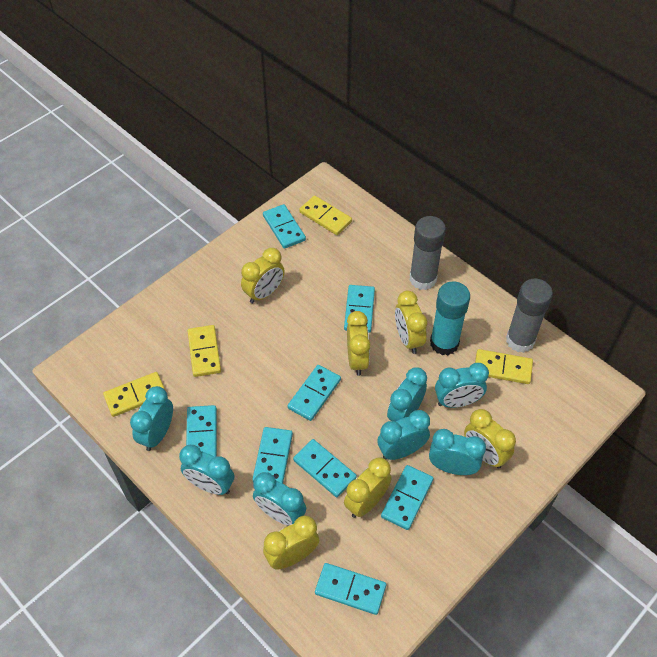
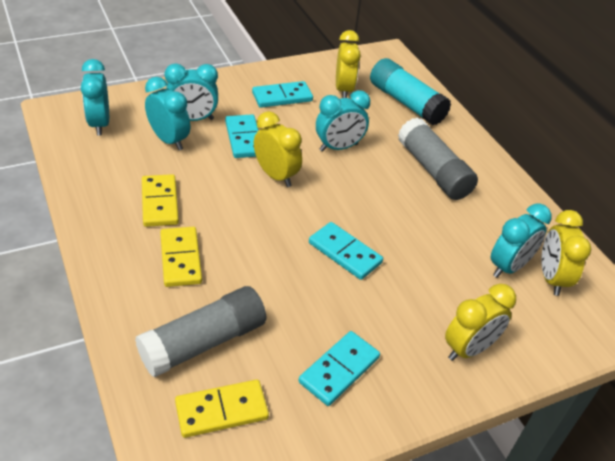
turquoise clock: [130,386,173,451] [179,445,234,495] [253,472,306,526] [377,410,430,460] [387,367,427,422] [429,429,486,475] [435,363,489,408] = 7 -> [81,59,109,136] [145,77,190,150] [165,63,218,121] [316,90,370,152] [491,204,552,278] = 5
turquoise domino: [186,405,217,457] [253,427,293,483] [263,204,306,249] [288,365,341,421] [293,439,357,497] [315,563,386,615] [344,285,375,333] [381,465,433,530] = 8 -> [225,114,259,158] [252,81,313,108] [299,331,380,406] [309,222,383,280] = 4
yellow clock: [241,248,285,303] [263,516,319,570] [344,457,392,518] [347,311,371,376] [395,290,427,354] [464,409,516,469] = 6 -> [254,111,302,187] [336,30,361,98] [445,284,516,361] [541,210,591,296] = 4
yellow domino: [103,372,166,417] [188,325,221,377] [299,196,352,235] [475,349,533,384] = 4 -> [142,174,179,227] [160,227,202,287] [175,380,269,438] = 3

